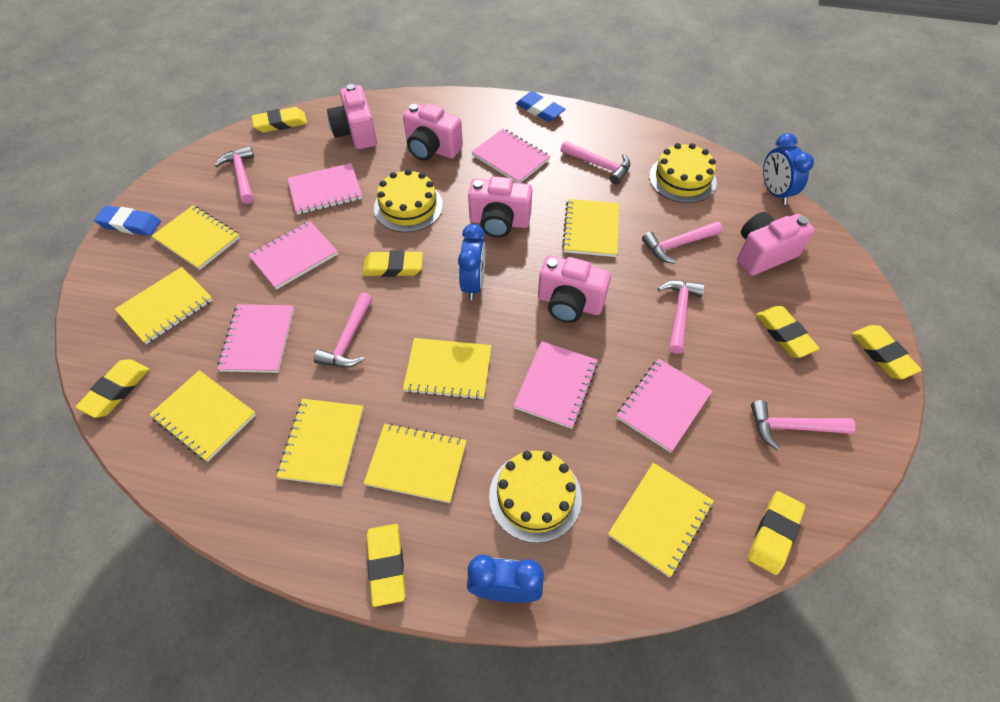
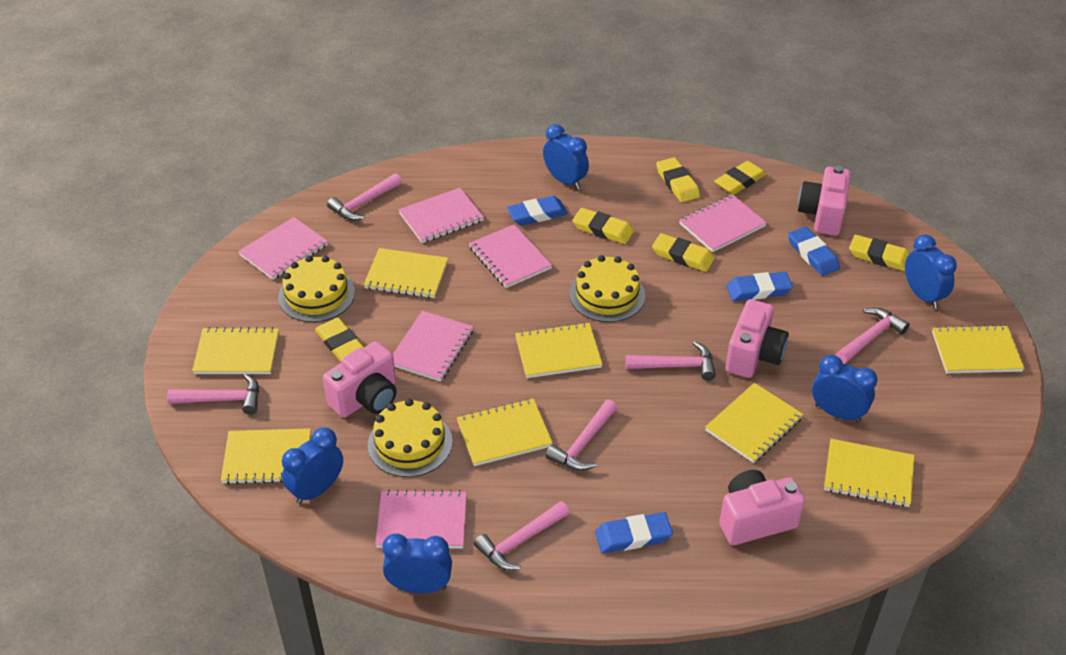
blue clock: [458,224,485,300] [467,554,544,603] [763,133,814,205] = 3 -> [282,428,343,504] [382,534,452,593] [543,124,589,189] [812,355,878,422] [905,235,957,309] = 5
blue eraser: [94,205,161,236] [516,91,565,122] = 2 -> [507,196,568,225] [595,512,673,553] [726,272,793,301] [788,227,840,276] = 4
pink camera: [327,84,377,149] [403,103,463,161] [468,176,532,238] [538,255,611,323] [737,212,815,276] = 5 -> [323,341,397,418] [719,470,805,545] [726,299,789,378] [798,166,851,236] = 4
yellow eraser: [75,359,149,418] [252,107,307,133] [362,250,423,277] [367,524,405,607] [748,491,805,575] [756,306,820,358] [852,325,922,379] = 7 -> [315,318,364,362] [572,208,634,244] [652,233,715,272] [656,157,700,202] [714,161,766,195] [849,235,909,271] = 6

